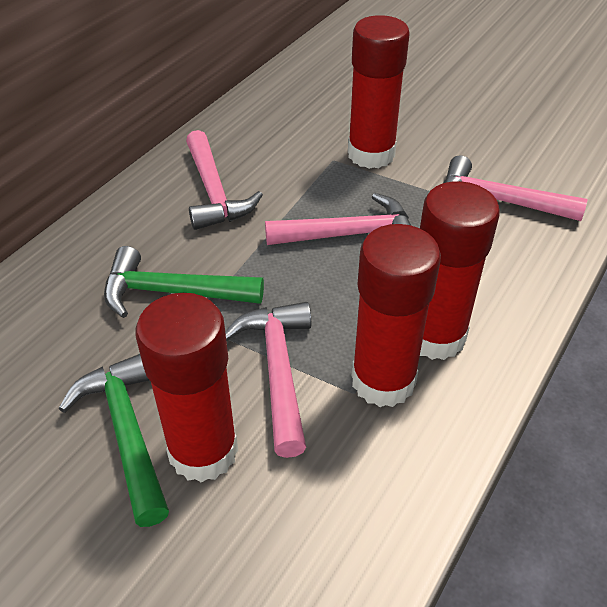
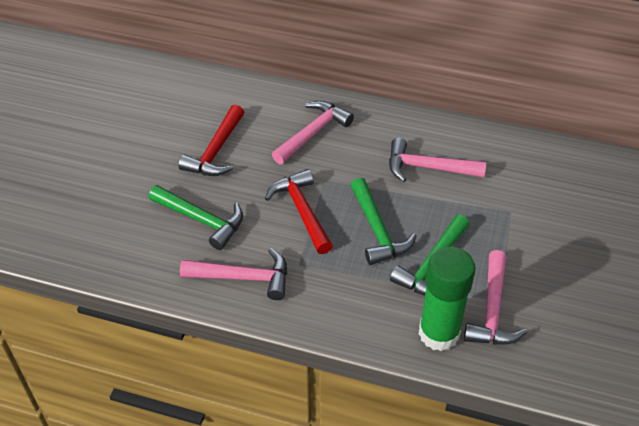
green glue stick: none = 0 -> [419,247,476,351] = 1
green hammer: [59,354,169,527] [104,246,264,318] = 2 -> [149,185,243,250] [351,178,417,265] [390,215,469,296] = 3
red glue stick: [136,293,238,483] [348,15,410,169] [351,224,441,407] [420,181,500,360] = 4 -> none = 0
red hammer: none = 0 -> [178,105,244,176] [265,169,333,254] = 2

